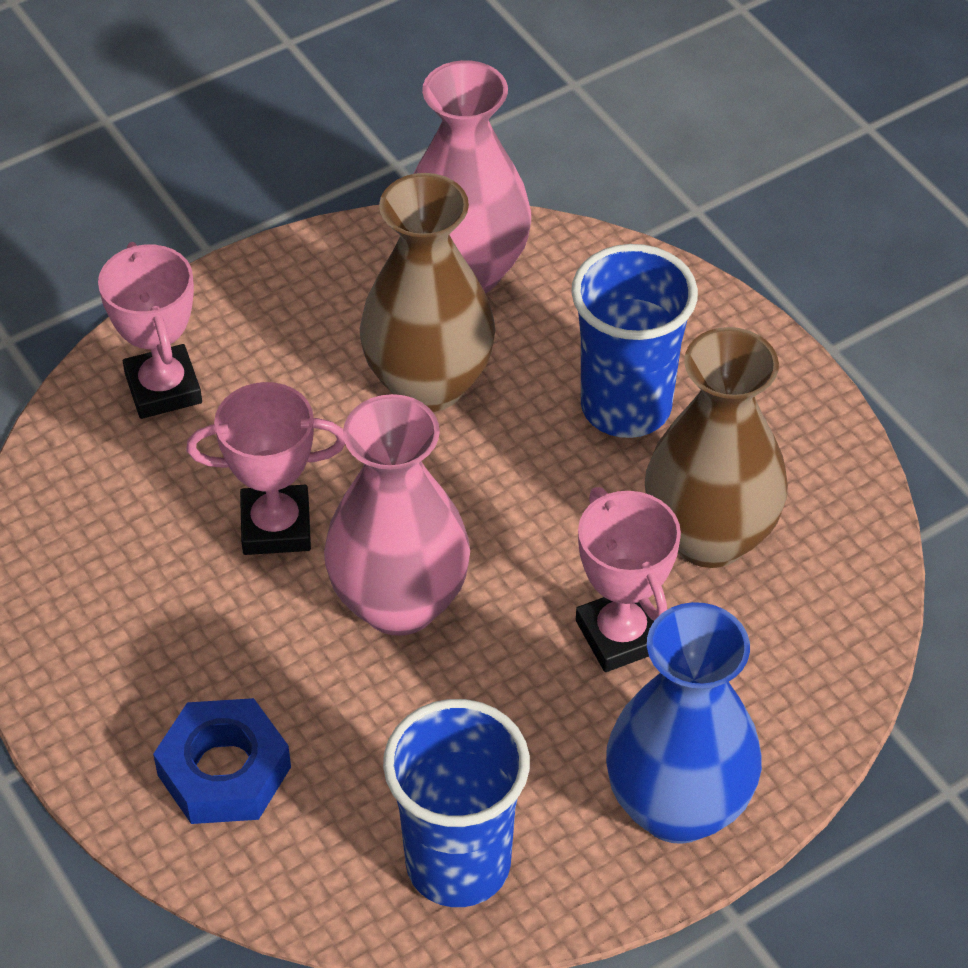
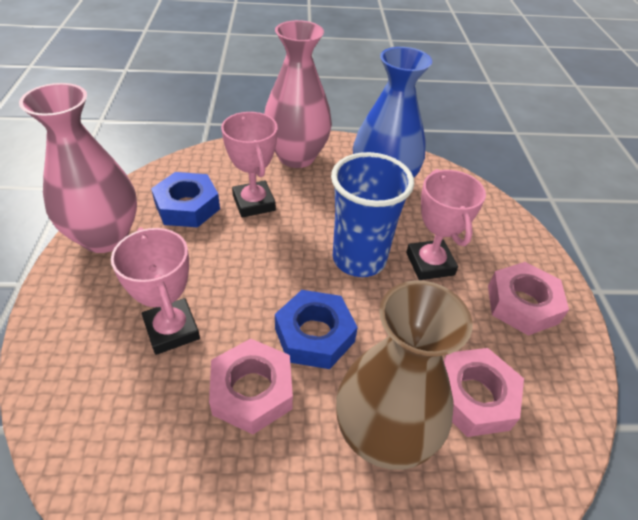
blue cup: [383,699,530,907] [571,244,698,438] = 2 -> [331,152,414,277] = 1
blue nut: [153,698,291,824] = 1 -> [151,172,220,227] [275,290,358,369] = 2
brown vase: [360,173,496,412] [645,327,788,568] = 2 -> [336,280,473,470] = 1
pink nut: none = 0 -> [209,338,293,434] [444,348,524,437] [488,262,569,336] = 3

